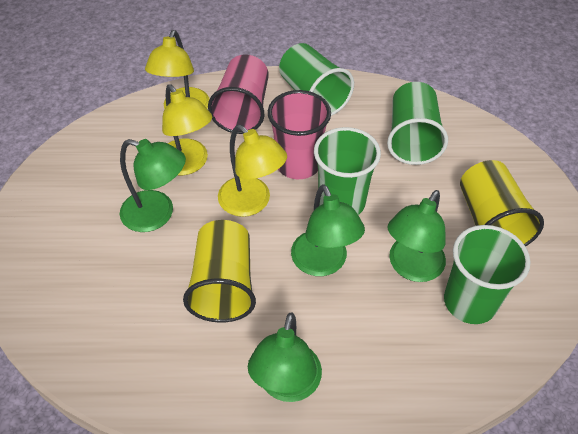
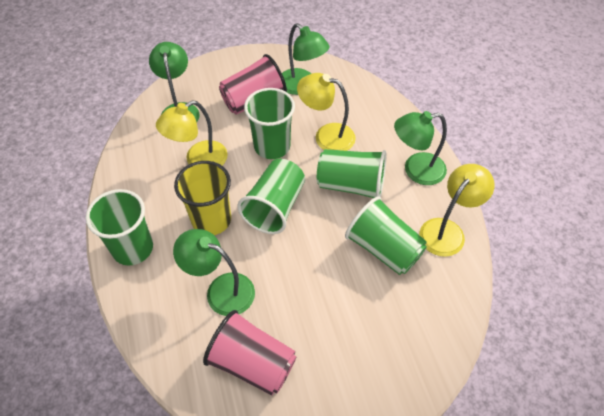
green cup: [279,43,354,116] [314,127,381,215] [387,82,448,165] [444,225,531,324] = 4 -> [86,189,153,266] [237,159,305,234] [244,88,295,159] [317,149,387,198] [345,196,427,275] = 5
yellow cup: [183,220,256,323] [460,160,544,247] = 2 -> [174,161,231,235] = 1

